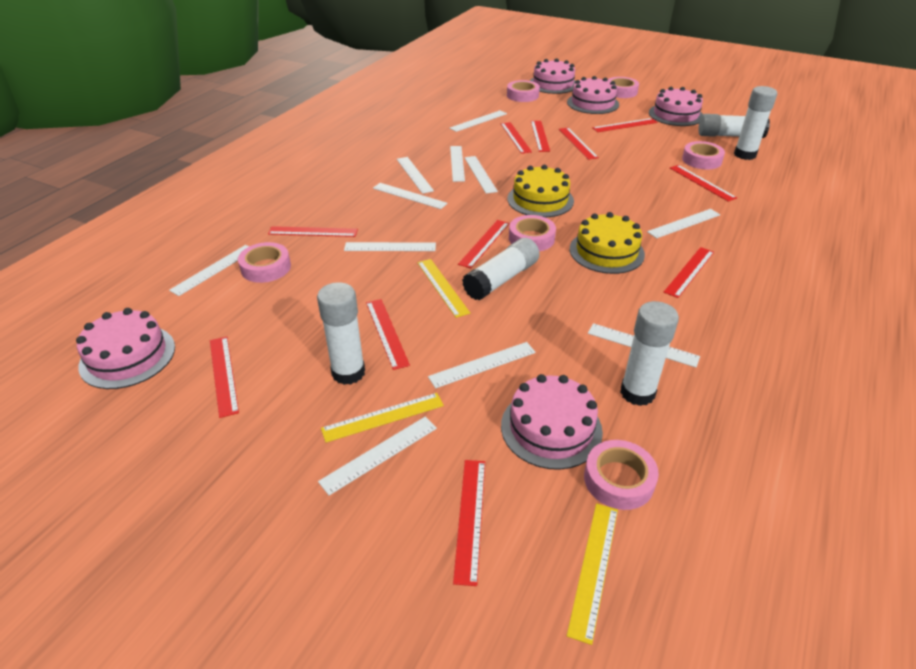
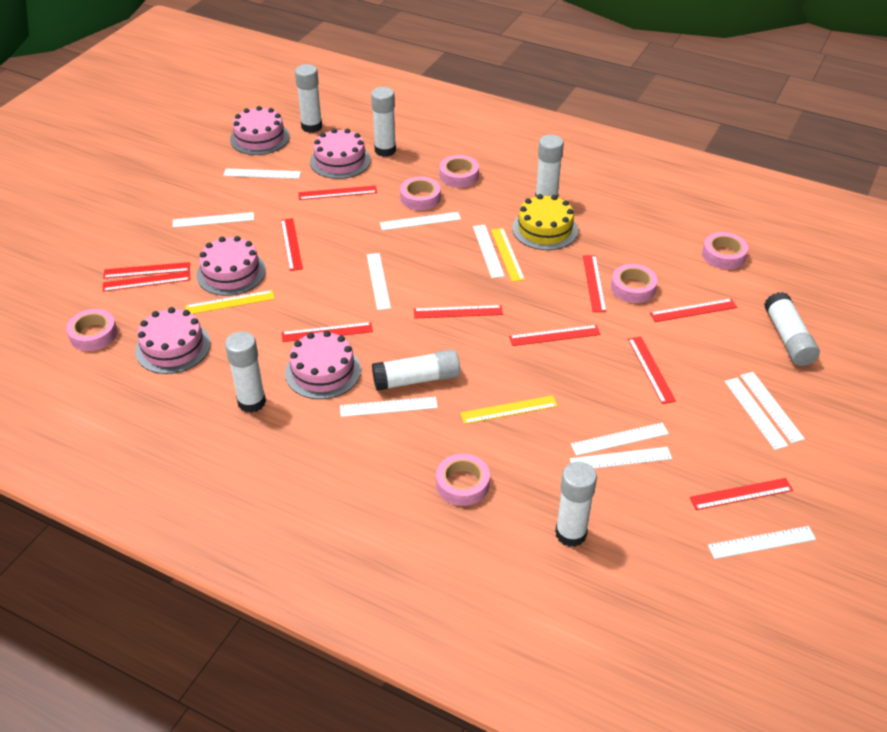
white glue stick: [317,282,365,385] [462,238,540,300] [620,301,679,406] [698,114,770,138] [734,86,777,160] = 5 -> [225,332,266,413] [295,64,322,133] [371,87,396,157] [372,349,460,391] [535,135,564,198] [555,462,597,547] [764,292,820,366] = 7
yellow cake: [507,165,574,218] [570,212,645,274] = 2 -> [512,194,578,250] = 1

